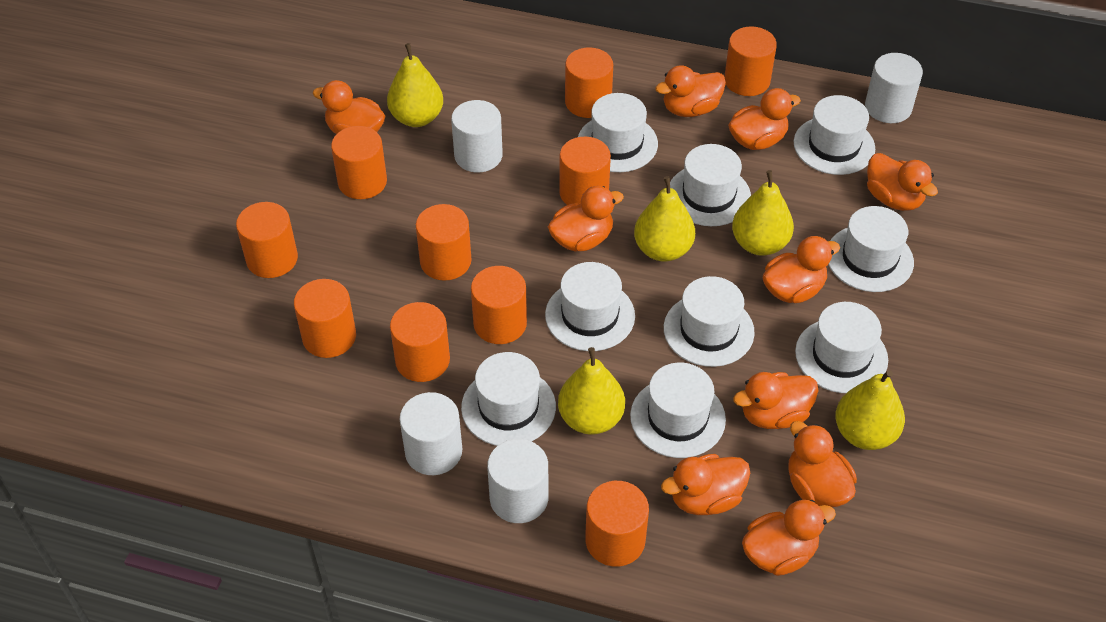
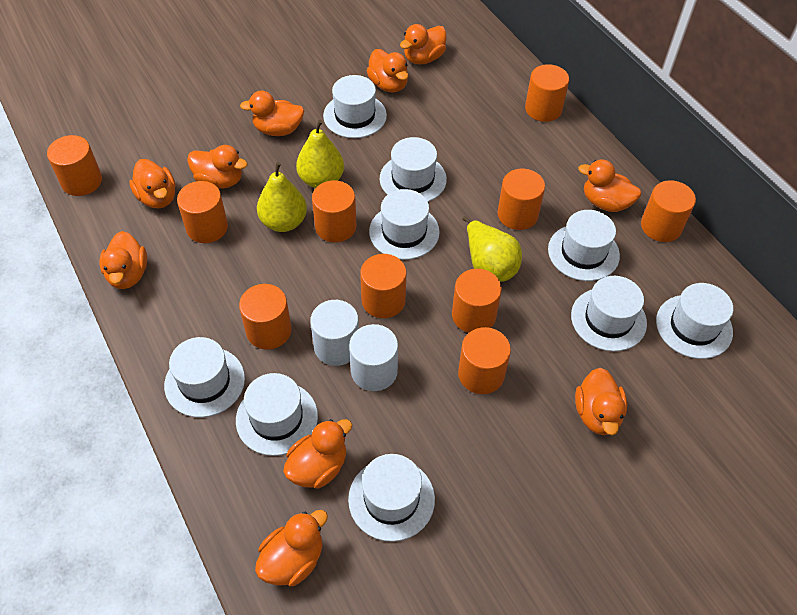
white cylinder: [400,392,462,475] [451,100,503,172] [487,439,548,523] [865,53,923,123] = 4 -> [310,300,359,366] [349,324,398,391] = 2
yellow pear: [387,43,443,127] [558,347,625,435] [634,176,695,262] [732,170,794,256] [835,370,905,450] = 5 -> [257,162,307,232] [296,120,344,188] [462,216,522,282] = 3

